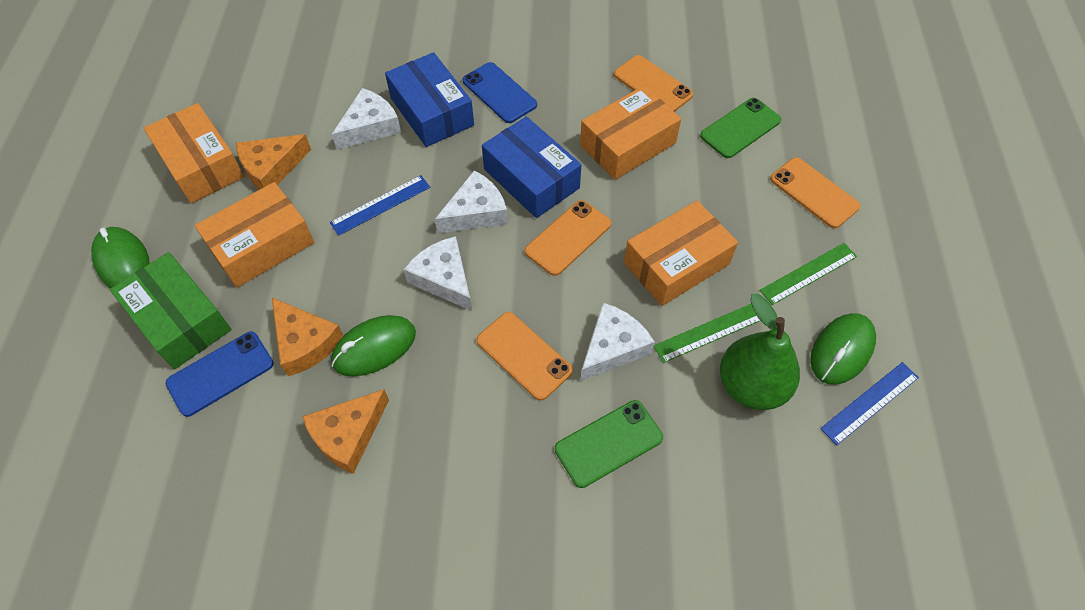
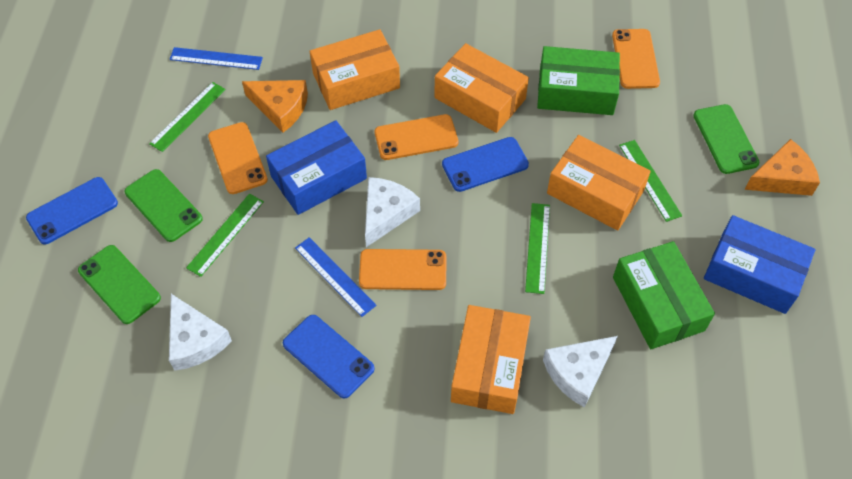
blue phone: [165,332,274,417] [462,62,537,123] = 2 -> [26,177,118,244] [283,315,375,398] [442,137,529,192] = 3
green box: [110,252,232,369] = 1 -> [537,46,620,115] [613,241,715,349] = 2
green mouse: [91,227,150,289] [331,315,416,377] [810,313,876,385] = 3 -> none = 0
green pear: [720,294,800,410] = 1 -> none = 0
green phone: [555,400,663,488] [700,98,781,158] = 2 -> [78,245,161,324] [124,169,203,242] [693,104,759,174] = 3
green ruler: [654,304,761,363] [760,243,857,305] = 2 -> [149,82,226,152] [186,194,264,277] [525,203,550,294] [619,140,682,222] = 4
orange cheese: [236,134,311,190] [272,298,343,376] [302,389,389,474] = 3 -> [242,80,308,132] [744,139,820,196] = 2
white cheese: [332,88,401,150] [403,236,472,311] [435,170,508,234] [580,303,655,381] = 4 -> [169,294,232,371] [365,177,420,247] [543,336,618,408] = 3

